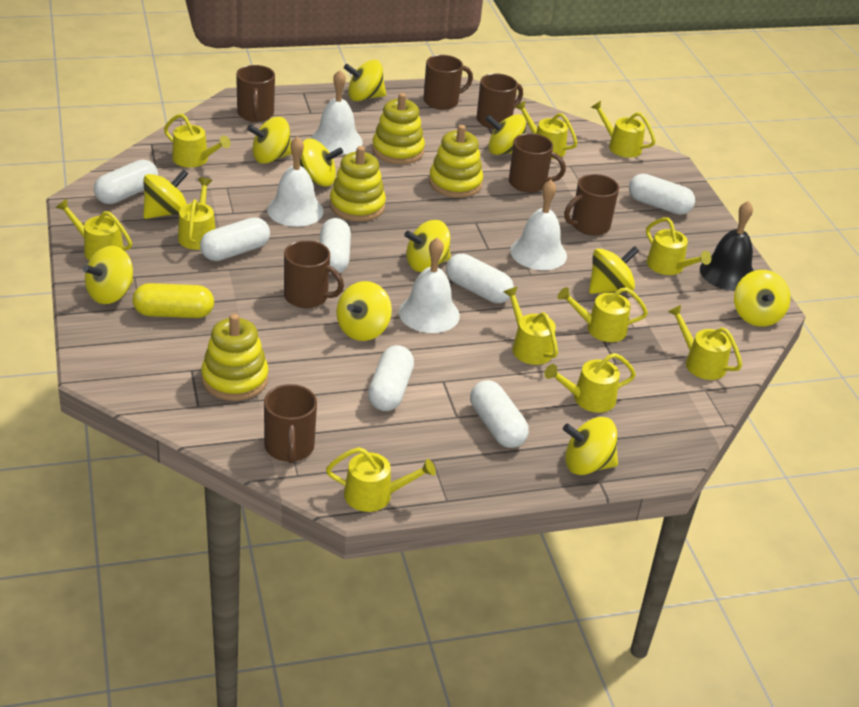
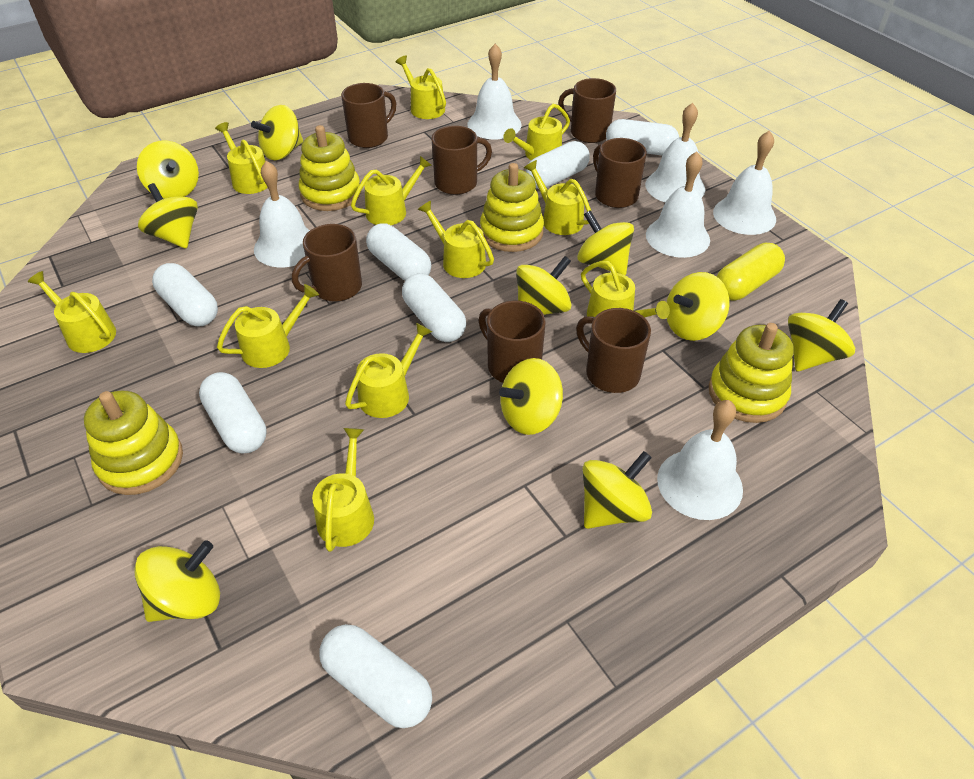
black bell: [700,201,754,291] = 1 -> none = 0
white bell: [267,136,324,227] [311,70,363,155] [399,237,460,333] [510,180,567,270] = 4 -> [254,161,310,267] [467,44,522,139] [645,103,705,203] [646,152,710,258] [657,400,743,520] [713,130,776,235] = 6
yellow spinning top: [83,246,133,304] [143,169,188,219] [247,117,292,164] [300,139,343,187] [336,281,392,341] [344,60,386,101] [404,220,451,272] [486,114,526,155] [563,417,618,475] [589,246,639,294] [734,270,790,327] = 11 -> [134,540,220,622] [137,141,199,199] [138,183,198,249] [251,105,303,160] [499,358,563,435] [516,256,571,315] [577,210,634,275] [583,451,652,529] [667,272,730,341] [788,299,855,371] = 10

